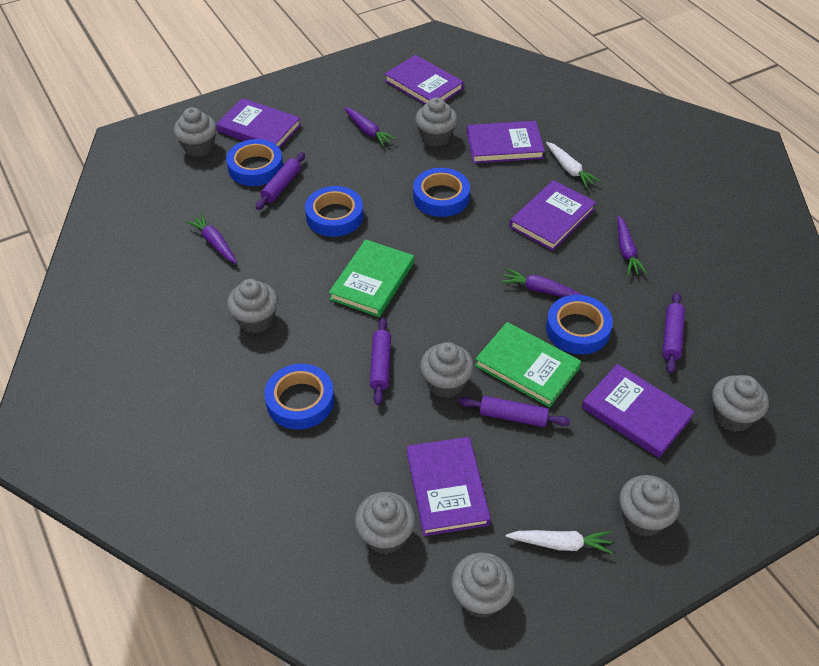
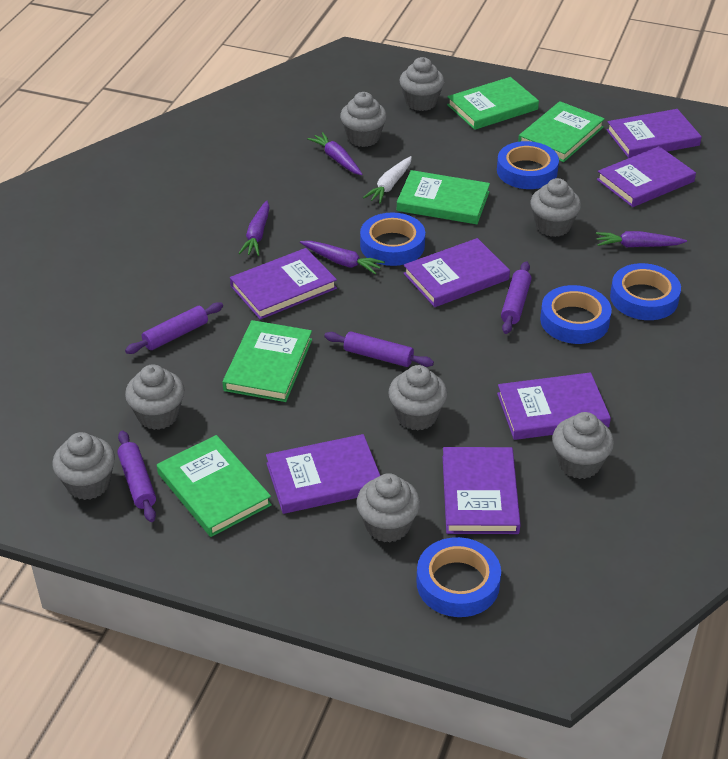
green book: [329,239,414,317] [475,322,581,407] = 2 -> [157,435,272,537] [222,320,312,402] [397,170,490,224] [447,77,539,130] [518,101,605,162] = 5
purple book: [216,98,301,148] [385,55,464,105] [407,437,491,536] [467,121,545,163] [509,180,596,251] [582,364,695,458] = 6 -> [230,248,337,320] [266,434,380,514] [403,238,510,307] [442,447,521,534] [497,372,611,440] [597,146,696,207] [606,109,702,158] = 7
white carrot: [506,530,613,554] [546,142,600,188] = 2 -> [363,156,412,204] = 1

